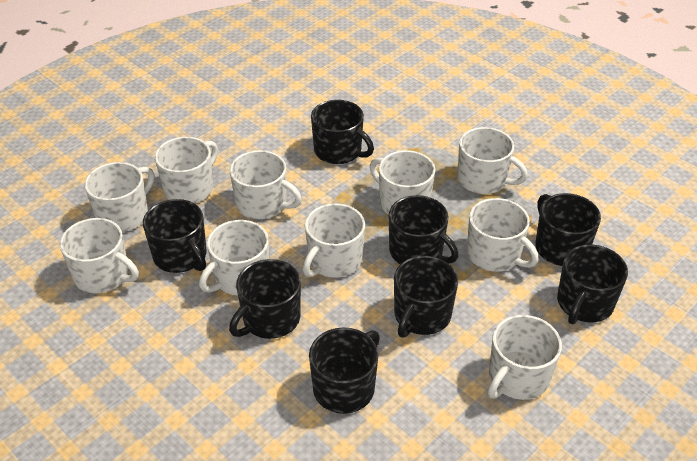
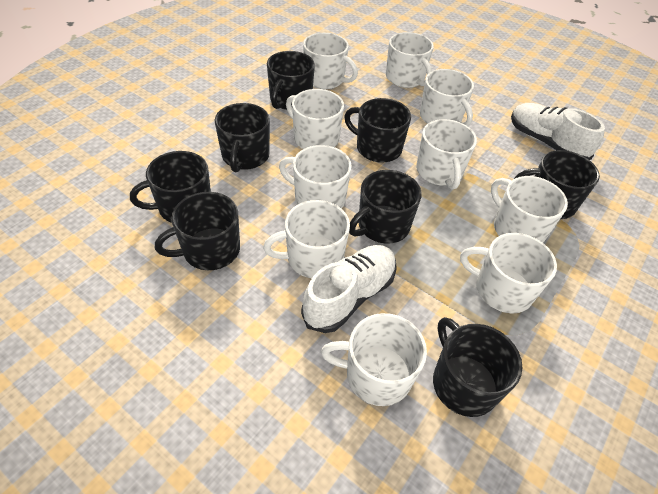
white shoe: none = 0 -> [301,245,397,333] [511,103,605,160] = 2

